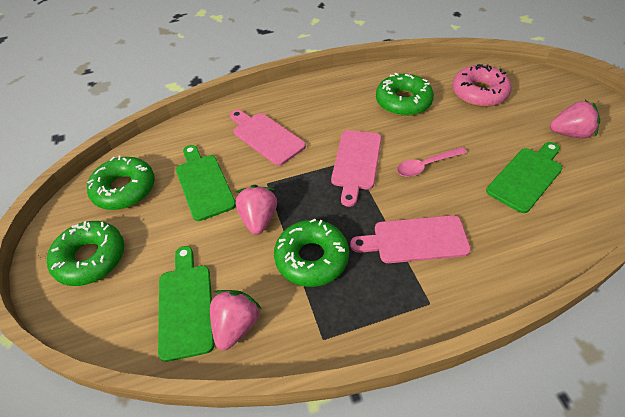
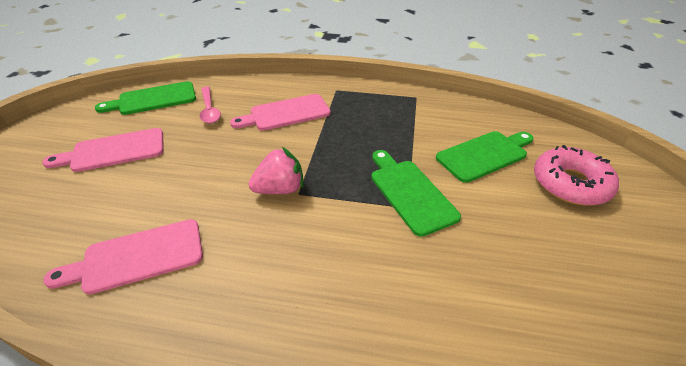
green donut: [47,221,124,286] [87,155,155,210] [274,219,349,287] [376,73,434,116] = 4 -> none = 0
pink strawberry: [210,290,262,350] [235,185,277,235] [550,100,600,138] = 3 -> [248,147,304,194] = 1

